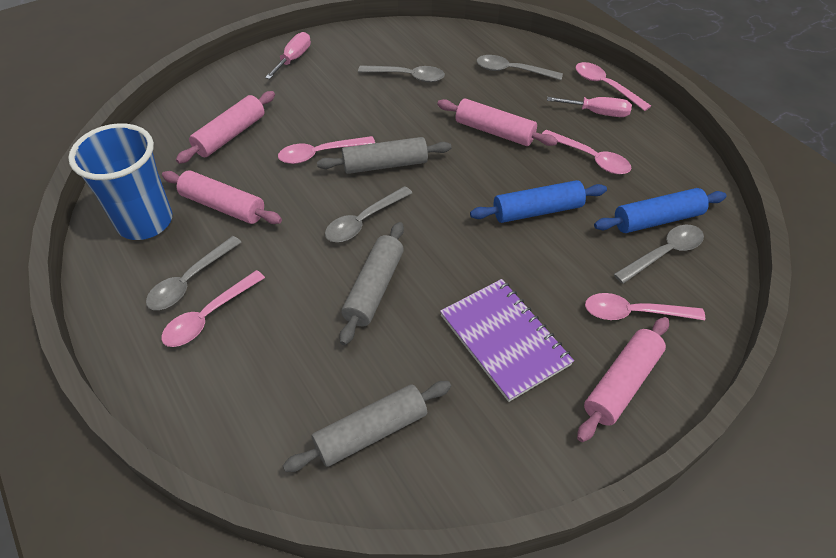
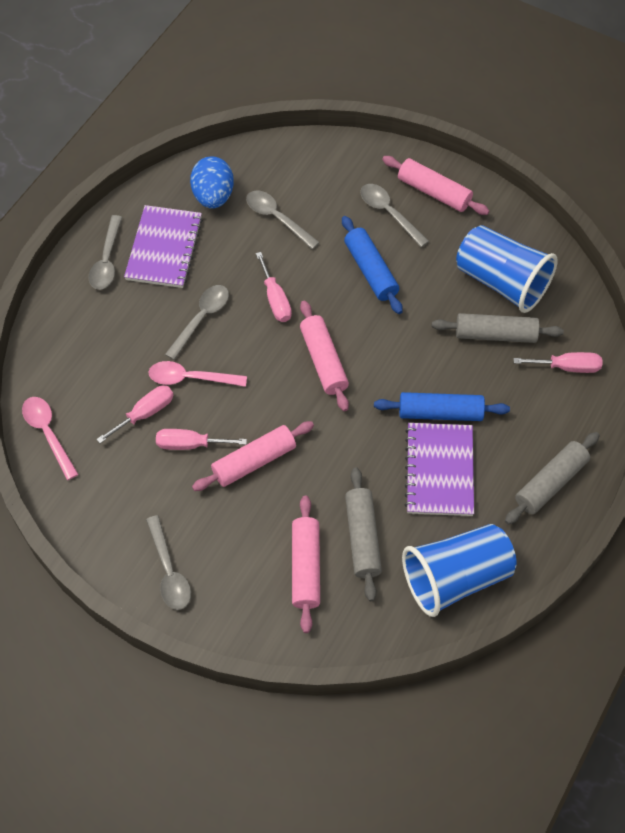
blue cup: [68,123,172,240] = 1 -> [402,524,517,617] [456,225,558,313] = 2
blue egg: none = 0 -> [190,156,234,209] = 1
pink screwdriver: [265,32,311,79] [547,97,632,117] = 2 -> [96,385,173,443] [156,429,247,450] [256,252,292,322] [514,352,602,373] = 4
pink spoon: [161,270,265,347] [278,136,375,164] [542,129,631,174] [576,62,651,111] [585,293,705,320] = 5 -> [22,397,79,480] [148,361,247,387] = 2
purple notebook: [440,279,574,402] = 1 -> [124,205,203,288] [404,423,474,516] = 2

